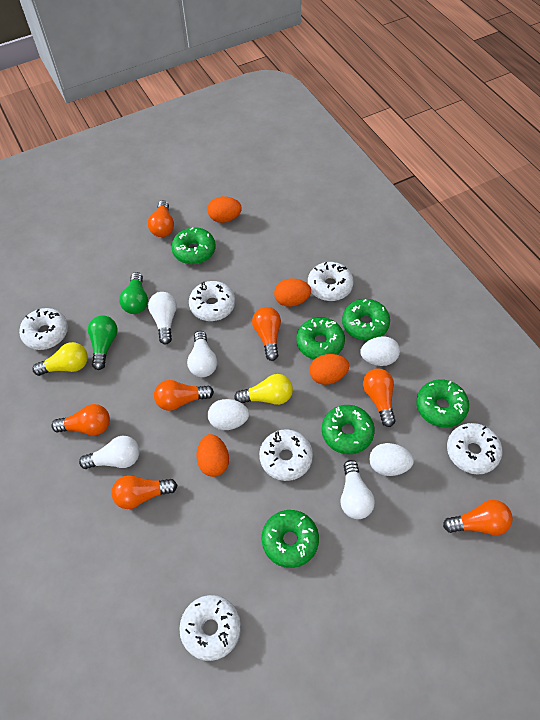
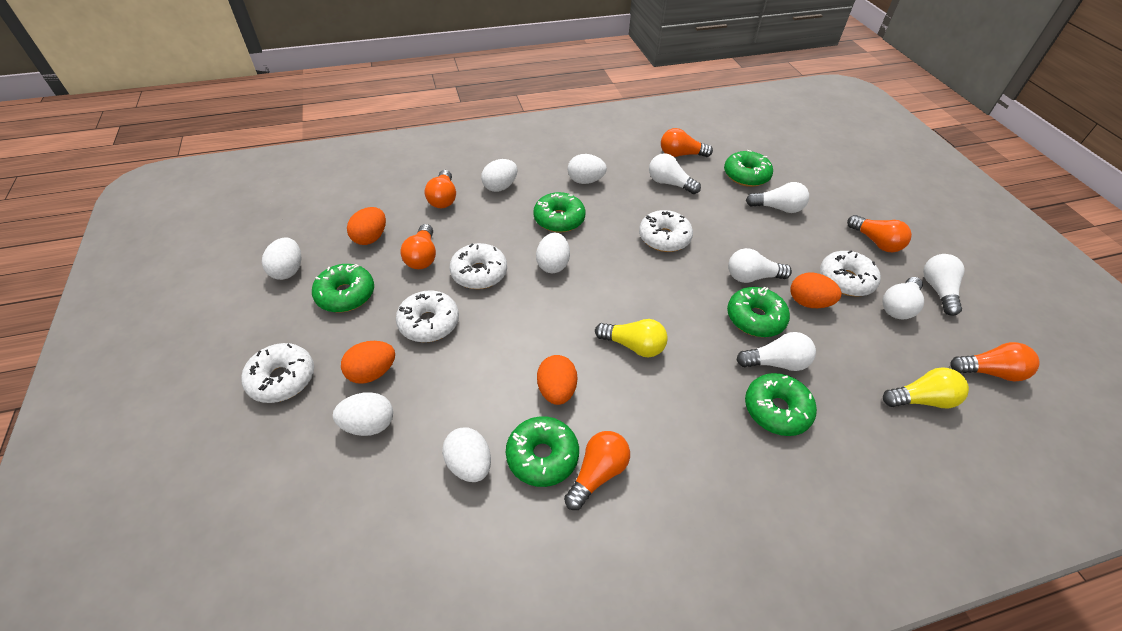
green light bulb: [88,316,118,370] [119,272,148,314] = 2 -> none = 0
orange light bulb: [51,404,110,436] [112,475,177,509] [148,200,174,237] [154,380,214,411] [252,307,281,361] [363,369,395,427] [443,500,513,535] = 7 -> [400,224,436,269] [425,170,456,208] [564,431,630,510] [661,128,713,157] [847,215,912,252] [950,342,1040,381] = 6
white donut: [19,308,68,350] [179,595,241,661] [189,281,235,321] [259,429,313,481] [308,262,354,301] [447,423,503,474] = 6 -> [241,343,314,403] [396,290,459,342] [450,243,507,289] [639,210,693,252] [820,250,881,296] = 5
white egg: [208,399,249,430] [360,336,400,366] [369,443,414,476] = 3 -> [262,238,301,280] [333,392,393,436] [442,428,491,482] [481,159,518,192] [536,232,570,273] [568,154,607,184] = 6
white light bulb: [79,436,139,469] [148,292,177,344] [187,331,217,377] [340,460,375,519] = 4 -> [649,153,701,194] [728,248,792,283] [737,332,816,371] [746,182,809,213] [882,277,924,319] [923,254,964,316] = 6

